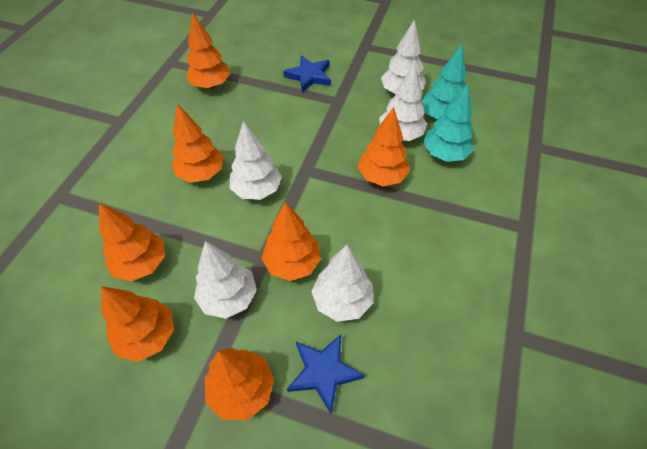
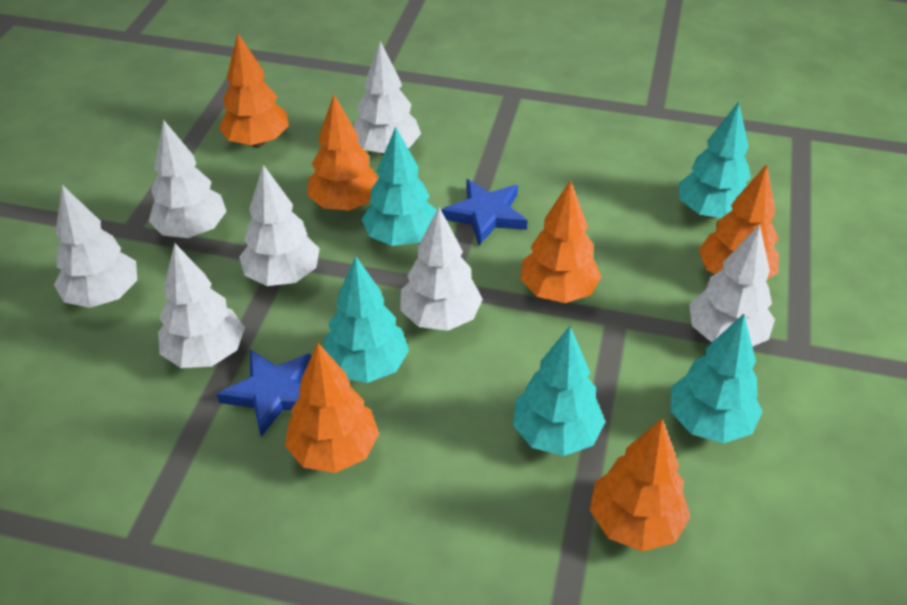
orange tree: [99,202,165,281] [101,286,174,362] [172,104,223,183] [186,12,230,89] [205,348,274,420] [262,202,321,281] [358,107,410,186] = 7 -> [219,33,289,147] [285,343,379,473] [307,95,378,211] [520,180,602,303] [590,419,691,552] [699,164,779,280] = 6
turquoise tree: [422,44,466,119] [423,84,473,162] = 2 -> [323,256,409,383] [361,127,437,246] [513,326,605,456] [670,314,763,443] [678,102,751,218] = 5
white tree: [194,241,257,319] [230,121,282,200] [311,245,373,322] [379,63,427,141] [381,19,425,94] = 5 -> [54,185,137,308] [149,119,227,238] [158,243,245,368] [239,165,320,286] [353,41,421,155] [400,207,483,331] [689,224,775,347] = 7

